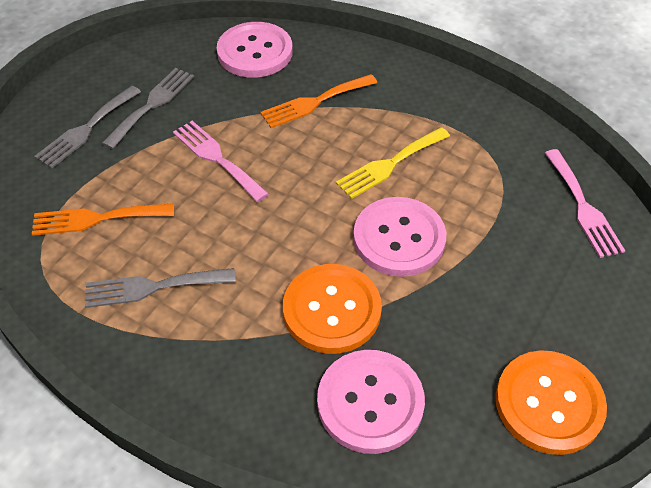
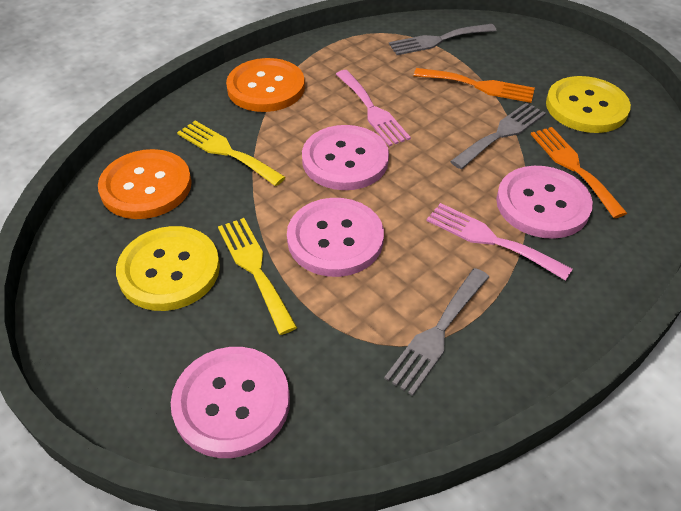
pink button: [217,22,293,78] [317,350,425,454] [353,197,446,277] = 3 -> [171,347,290,458] [287,198,384,277] [302,125,389,190] [496,166,593,239] = 4
yellow button: none = 0 -> [116,226,220,311] [546,76,631,133] = 2
yellow fork: [336,127,450,199] = 1 -> [177,121,286,186] [218,218,297,335] = 2

